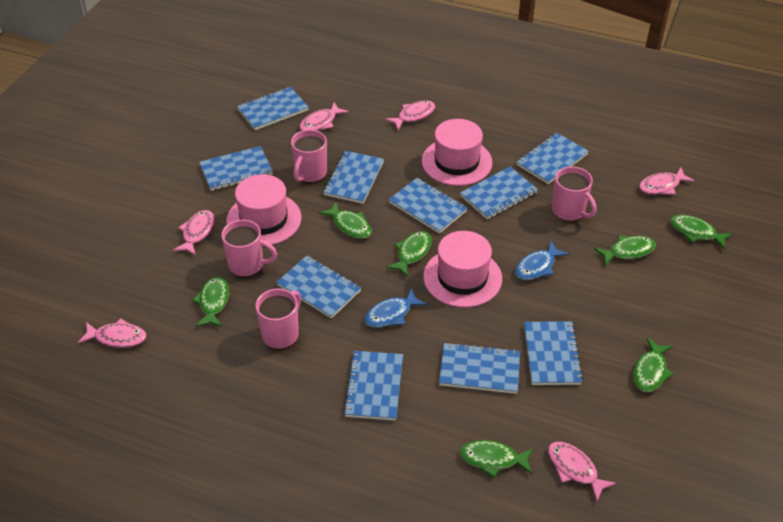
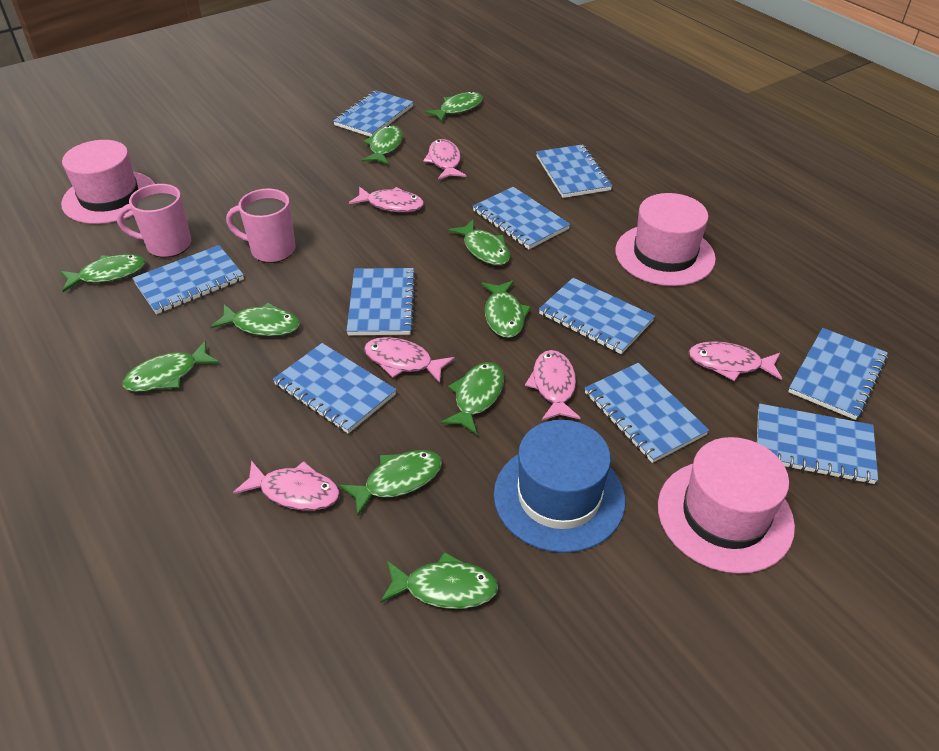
blue fish: [364,288,427,328] [515,241,569,280] = 2 -> none = 0
blue hat: none = 0 -> [494,420,625,553] = 1
green fish: [192,276,229,327] [319,202,372,239] [386,231,432,277] [459,440,533,477] [594,236,656,266] [633,338,674,392] [670,215,733,250] = 7 -> [60,254,146,292] [123,341,219,392] [211,303,300,336] [339,450,442,516] [362,126,403,165] [380,552,498,609] [425,91,483,122] [441,362,504,435] [448,219,510,265] [481,280,531,338] = 10
pink mug: [221,220,277,277] [255,289,301,349] [291,129,327,183] [552,166,597,221] = 4 -> [117,184,191,258] [226,188,295,263] = 2

